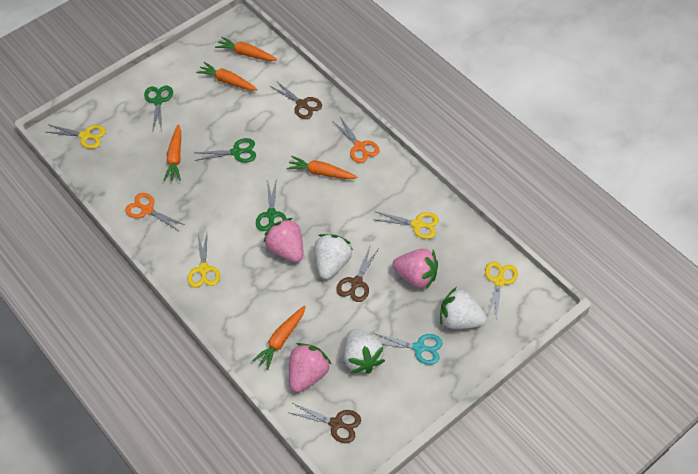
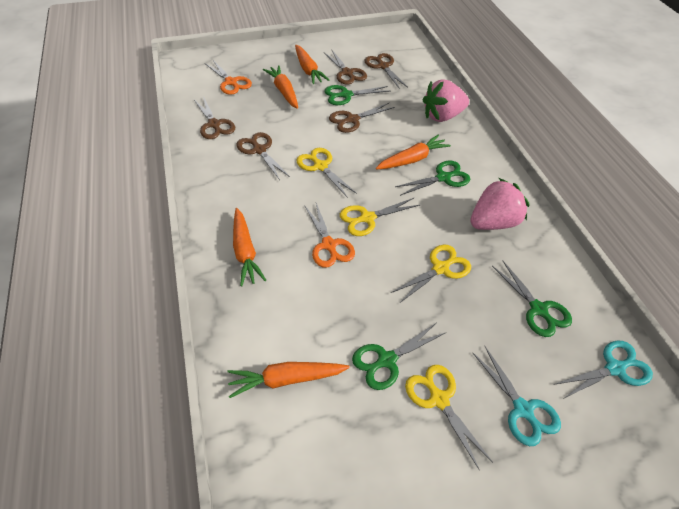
brown scissors: [270,81,322,119] [290,403,361,443] [336,247,379,302] = 3 -> [194,96,235,139] [236,132,290,180] [324,50,367,85] [329,103,395,133] [365,53,408,89] = 5
green scissors: [144,86,173,132] [194,138,256,163] [256,178,287,231] = 3 -> [324,85,390,105] [352,323,447,390] [395,161,470,196] [492,260,572,337] = 4
pink strawberry: [263,218,303,262] [289,343,332,392] [392,249,438,289] = 3 -> [422,79,469,122] [470,178,530,230] = 2
turquoise scissors: [373,333,443,365] = 1 -> [472,347,561,446] [556,341,653,399] = 2
white strawberry: [314,234,353,279] [344,329,385,374] [440,287,487,329] = 3 -> none = 0

